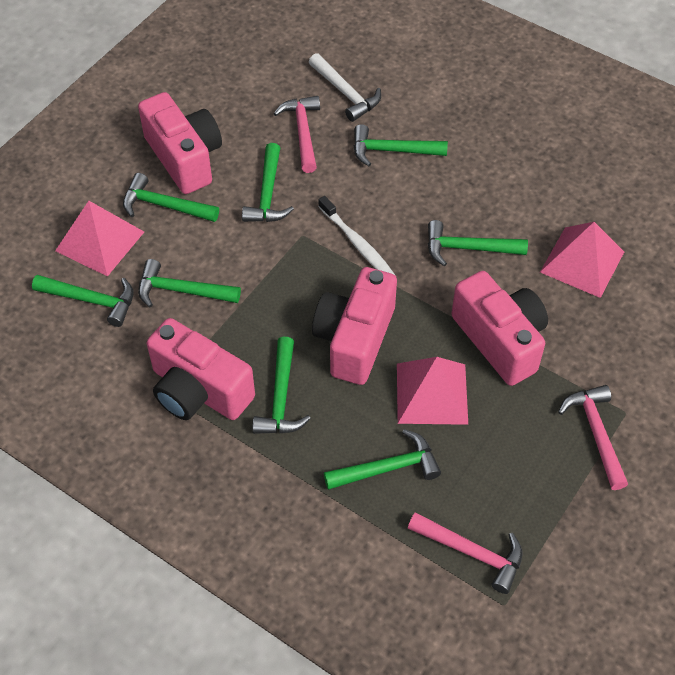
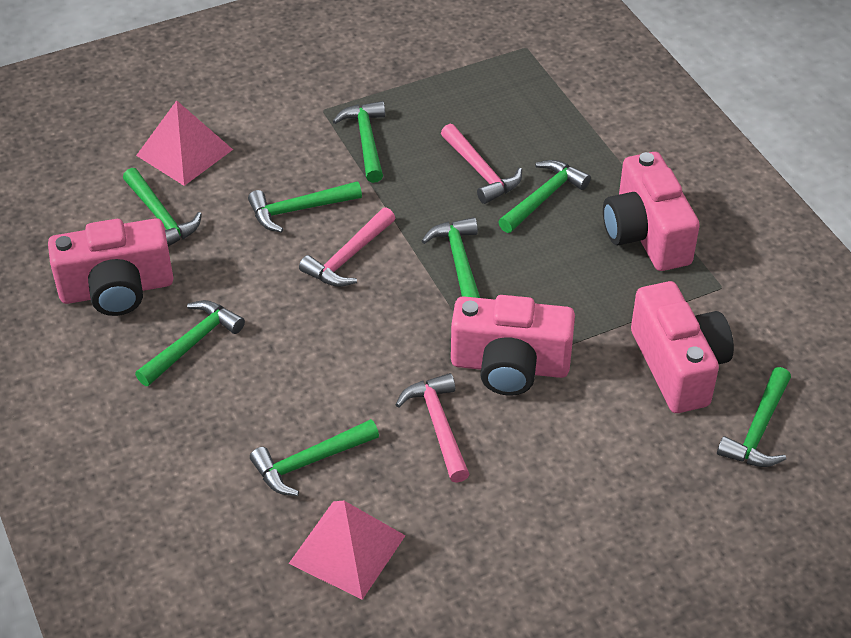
pink pyramid: [55,201,144,277] [397,357,468,425] [540,222,624,298] = 3 -> [136,100,233,186] [288,501,406,600] = 2
white hammer: [309,53,381,122] = 1 -> none = 0
white toothbrush: [318,196,395,275] = 1 -> none = 0

